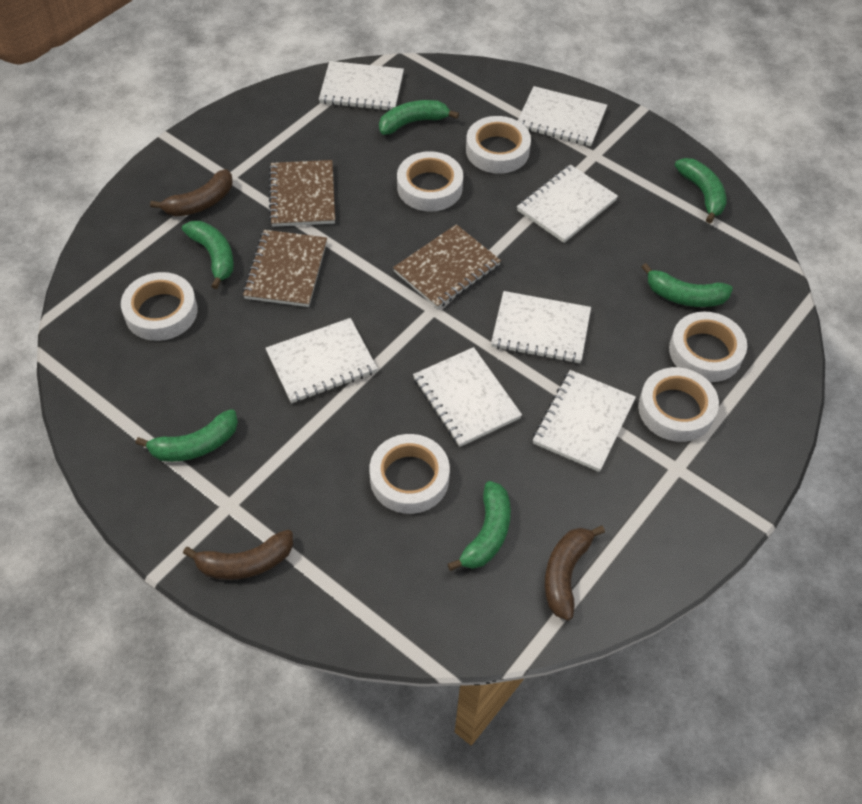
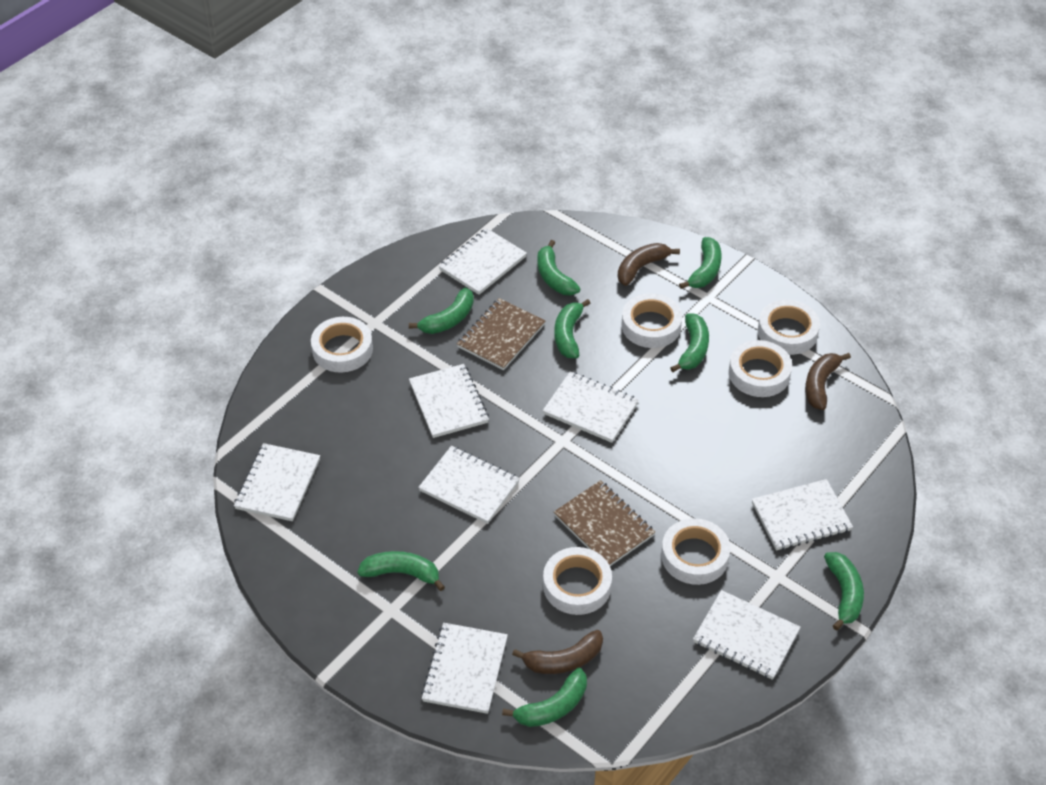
brown notebook: [243,230,327,307] [269,160,335,227] [393,224,501,309] = 3 -> [457,298,545,370] [554,480,655,566] = 2
green banana: [135,409,238,462] [182,221,234,289] [379,100,459,135] [448,481,511,571] [642,263,733,307] [675,158,726,223] = 6 -> [357,551,445,591] [409,287,474,334] [502,668,587,727] [537,240,580,295] [555,299,590,358] [670,313,709,372] [679,237,722,289] [824,552,864,631] = 8
white notebook: [265,318,378,403] [319,61,404,111] [413,347,522,447] [491,291,591,363] [517,165,618,243] [518,86,607,147] [533,370,636,472] = 7 -> [234,443,320,521] [409,364,489,438] [418,446,520,524] [421,623,508,714] [439,228,527,295] [543,371,639,443] [693,590,801,680] [752,479,853,551] = 8

